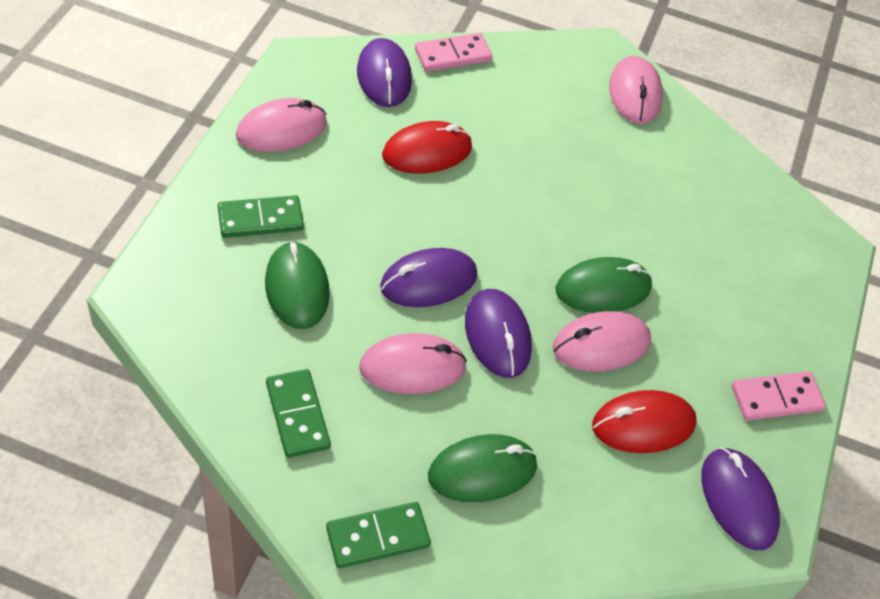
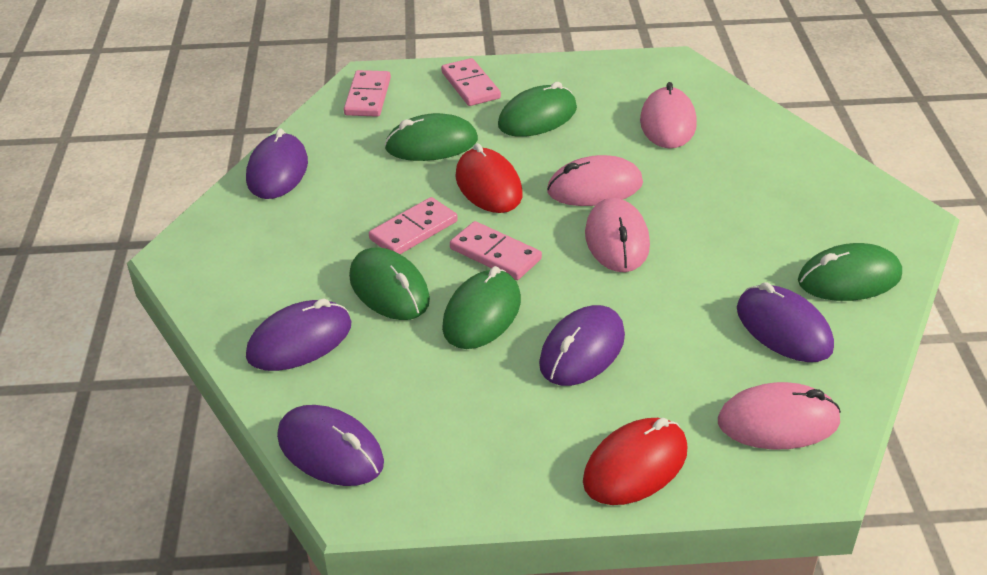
green domino: [218,195,304,238] [266,369,331,458] [326,502,431,568] = 3 -> none = 0
green mouse: [265,241,330,329] [428,434,537,502] [556,257,652,313] = 3 -> [349,247,430,320] [384,113,478,161] [442,266,521,349] [498,82,577,137] [798,243,902,301] = 5
pink domino: [415,33,492,72] [732,372,826,421] = 2 -> [344,70,391,117] [369,197,458,254] [441,58,501,106] [450,221,542,280] = 4
purple mouse: [357,38,412,107] [380,248,478,307] [465,289,532,378] [701,447,780,550] = 4 -> [246,128,308,199] [246,298,351,371] [277,405,384,486] [539,305,625,386] [737,282,834,362] = 5

